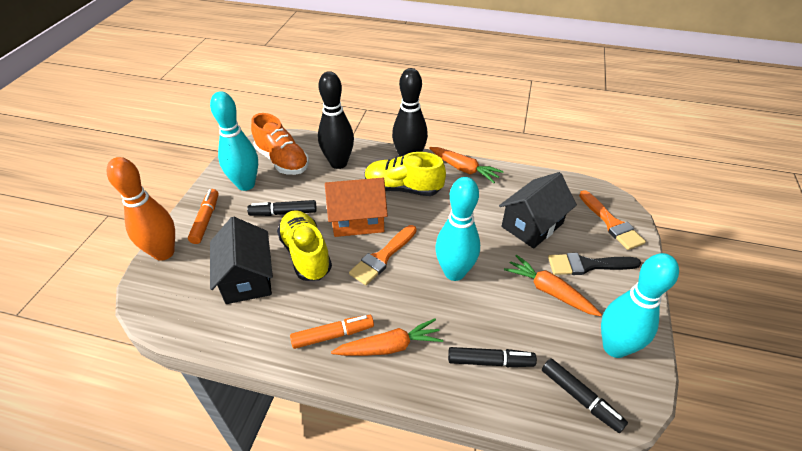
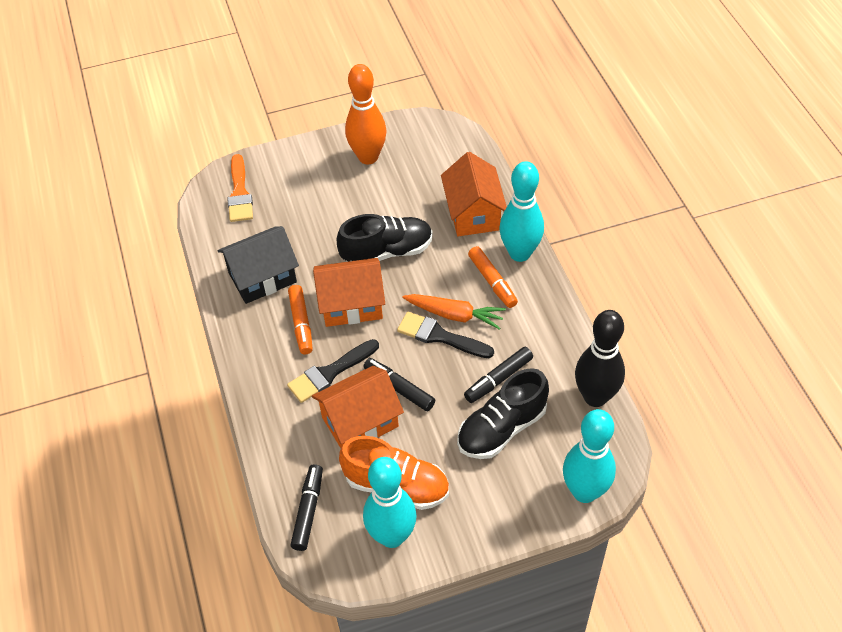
black bowling pin: [318,71,354,169] [392,68,428,157] = 2 -> [575,310,625,407] = 1
black brush: [548,253,641,275] = 1 -> [287,339,379,403] [397,312,494,358] = 2
black house: [210,217,273,304] [499,172,577,249] = 2 -> [218,226,299,304] = 1
black shoe: none = 0 -> [337,214,433,262] [457,368,549,459] = 2
orange brush: [349,225,417,285] [579,190,646,250] = 2 -> [227,154,253,222] = 1
orange carrot: [331,319,443,356] [429,147,504,183] [504,255,602,316] = 3 -> [403,294,506,330] = 1
orange house: [325,178,388,237] = 1 -> [312,366,404,448] [313,258,385,327] [441,152,507,236] = 3
yellow shoe: [277,210,332,281] [365,152,446,196] = 2 -> none = 0

